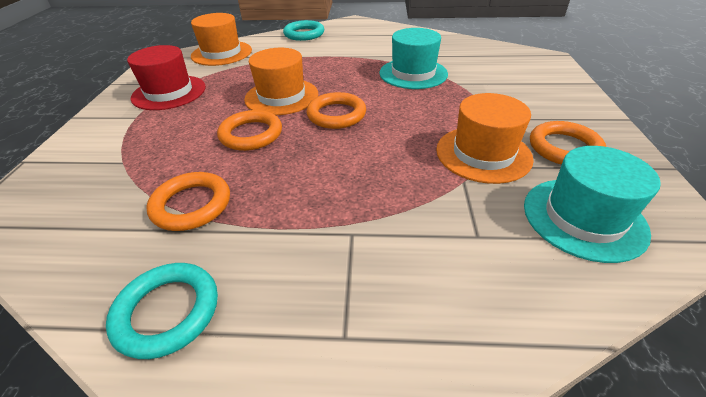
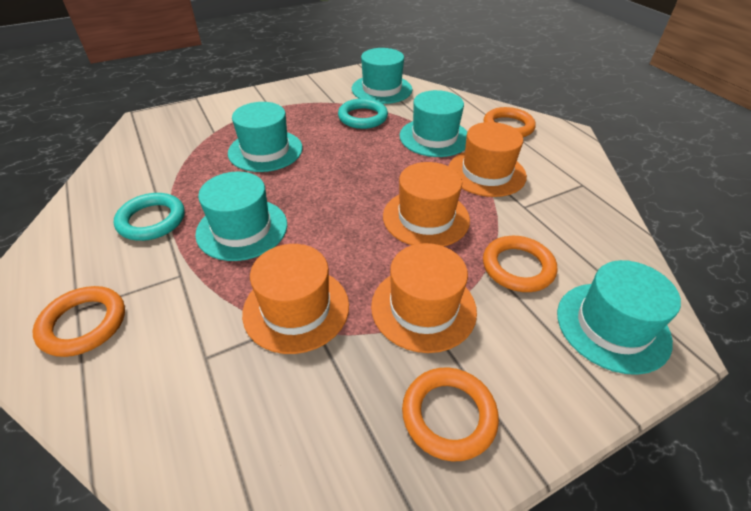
orange hat: [191,13,252,66] [244,48,318,115] [436,93,534,184] = 3 -> [242,244,349,354] [371,243,477,353] [383,162,470,246] [449,122,527,197] = 4
red hat: [127,45,206,110] = 1 -> none = 0
turquoise hat: [380,28,448,89] [524,146,661,263] = 2 -> [195,172,287,261] [228,102,303,172] [352,48,413,104] [400,90,467,157] [557,260,681,375] = 5

